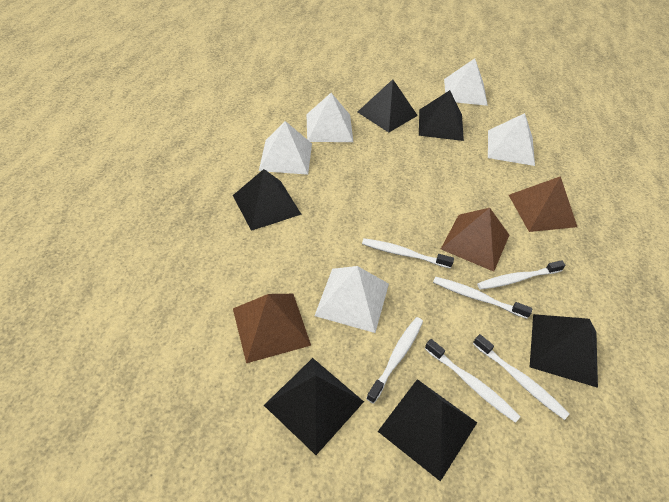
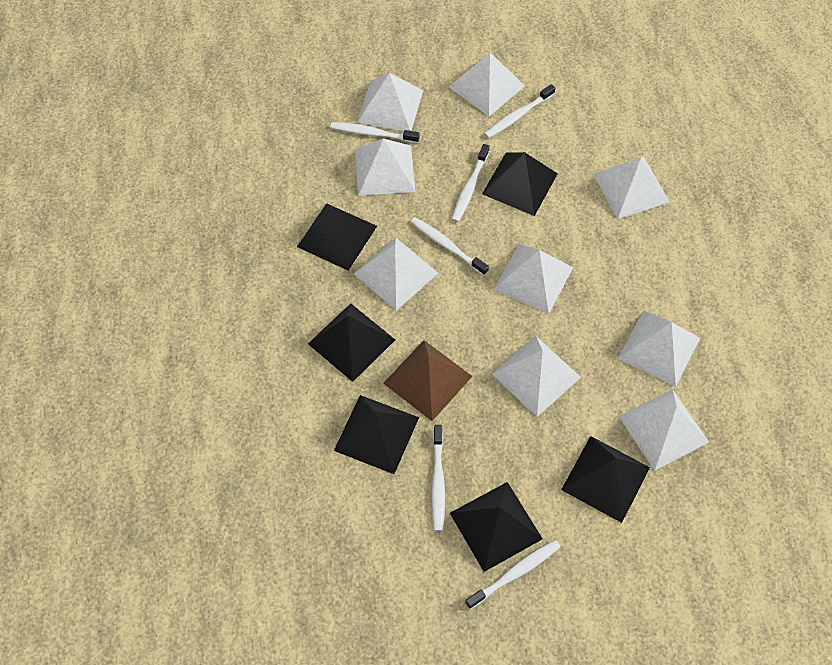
brown pyramid: [233,294,311,363] [441,208,509,272] [509,176,577,232] = 3 -> [383,340,472,421] = 1
white pyramid: [259,121,312,175] [306,93,353,142] [315,266,389,333] [444,58,488,106] [488,113,535,166] = 5 -> [354,238,438,311] [355,139,416,196] [357,73,423,131] [449,53,525,117] [492,336,581,417] [493,244,573,314] [593,157,670,219] [618,311,700,387] [619,389,709,471] = 9

